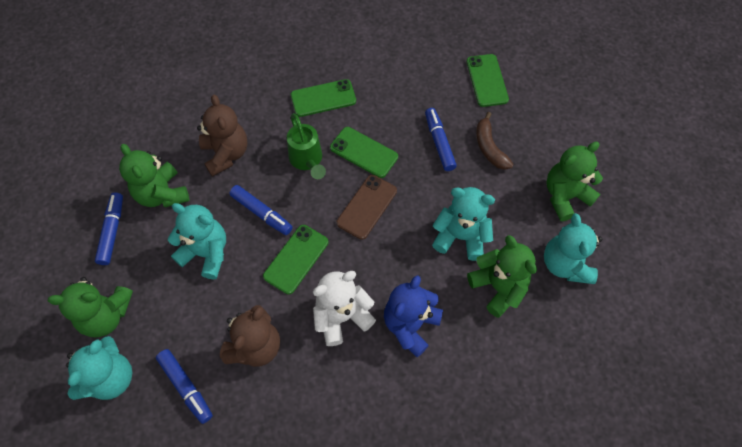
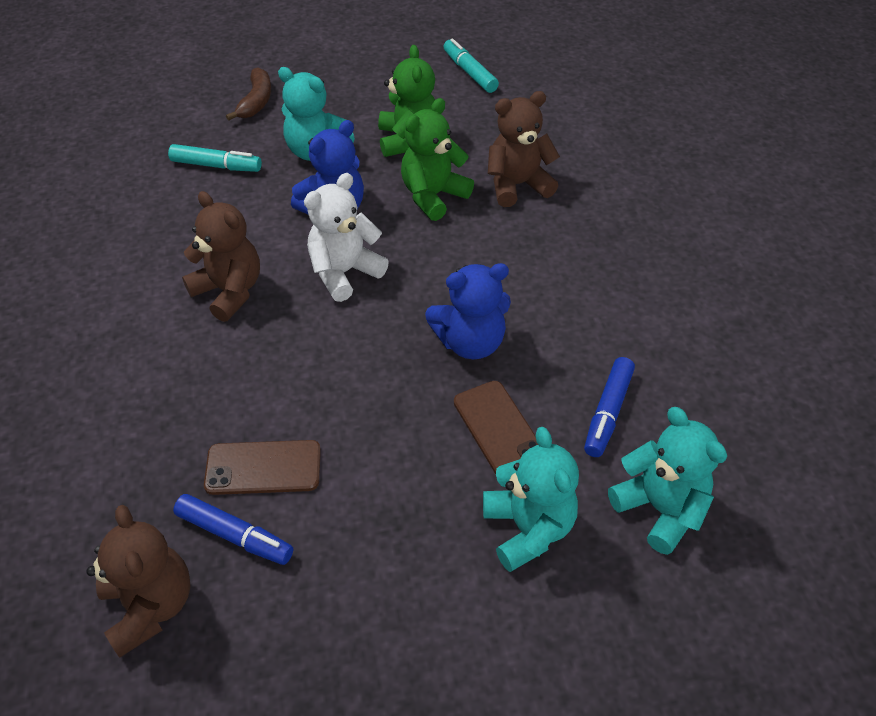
blue marker: [95,192,123,265] [156,349,213,424] [229,185,293,235] [425,108,457,171] = 4 -> [173,494,293,565] [584,357,635,457] = 2
blue teddy bear: [384,275,443,357] = 1 -> [291,120,364,214] [425,263,511,359] = 2
brown phone: [336,175,397,240] = 1 -> [204,440,321,495] [454,381,538,474] = 2
brown teddy bear: [197,95,248,177] [220,305,280,367] = 2 -> [86,505,191,657] [182,191,260,322] [488,91,560,207] = 3
green phone: [263,225,328,294] [291,79,356,117] [330,127,398,178] [466,54,509,107] = 4 -> none = 0
green teddy bear: [48,277,133,337] [119,144,189,207] [467,235,537,318] [546,142,603,221] = 4 -> [378,45,435,157] [401,98,474,221] = 2
green watering can: [287,113,326,179] = 1 -> none = 0
turquoise marker: none = 0 -> [168,144,262,172] [443,38,499,93] = 2
turquoise teddy bear: [66,336,133,400] [168,203,226,279] [432,187,495,261] [544,213,602,284] = 4 -> [278,67,355,161] [483,427,579,572] [608,407,727,555] = 3

